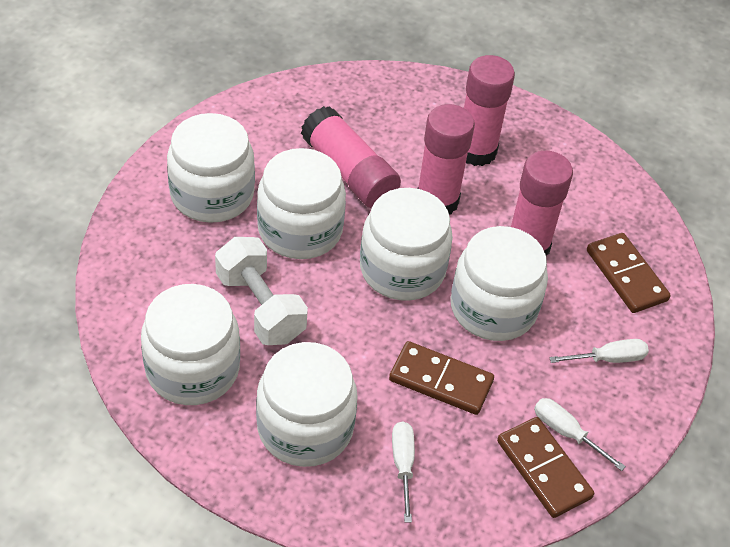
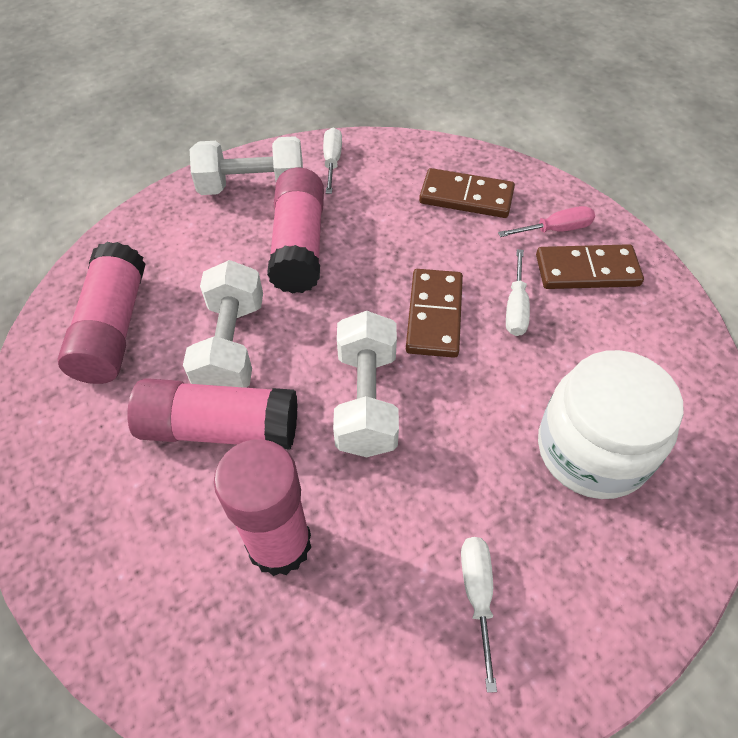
pink screwdriver: none = 0 -> [498,206,595,237] = 1
white dumbbell: [215,237,308,345] = 1 -> [183,260,263,388] [190,136,303,195] [333,311,399,457] = 3
white jar: [141,284,240,405] [167,113,255,223] [256,342,358,467] [257,148,346,259] [360,188,453,300] [451,226,548,341] = 6 -> [538,350,684,499] = 1

